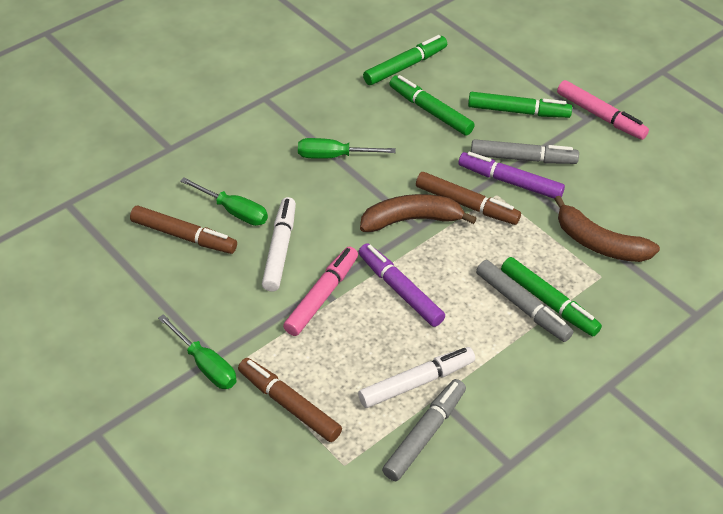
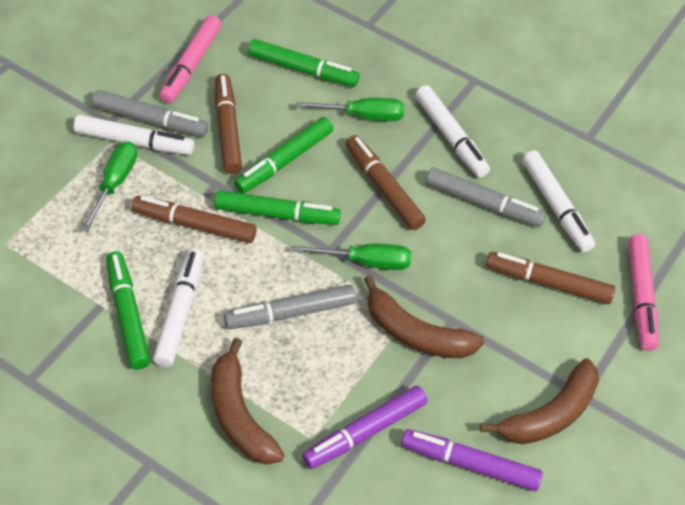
brown banana: [360,194,477,232] [554,196,660,262] = 2 -> [211,338,285,465] [364,275,484,358] [480,358,599,444] = 3
brown marker: [130,205,237,254] [238,358,342,442] [416,172,521,225] = 3 -> [132,196,257,243] [215,74,242,174] [346,135,426,230] [486,252,615,304] = 4
white marker: [262,197,296,292] [358,347,475,408] = 2 -> [74,115,194,155] [153,249,204,367] [415,85,490,178] [522,151,595,252] = 4

